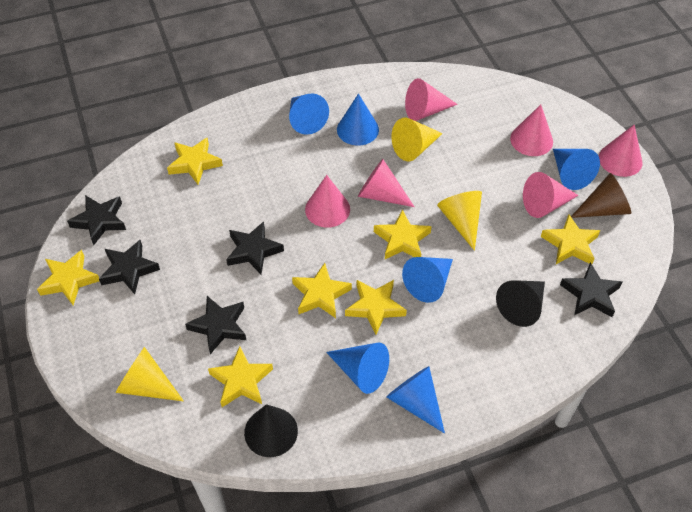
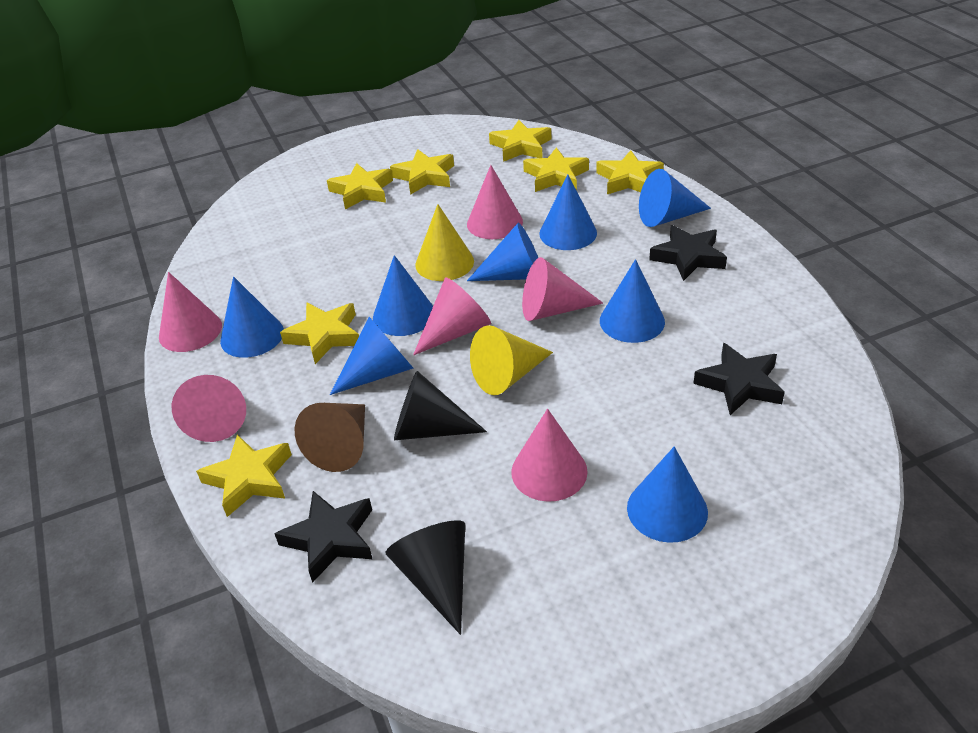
black star: [67,195,126,245] [99,240,160,294] [185,296,246,354] [226,221,284,274] [560,262,622,317] = 5 -> [274,491,372,583] [649,225,727,281] [693,343,785,415] = 3
blue cone: [289,94,329,135] [326,343,389,394] [337,94,379,146] [386,366,445,434] [402,257,453,303] [553,149,600,190] = 6 -> [220,277,284,358] [330,317,414,395] [373,255,433,336] [467,223,538,281] [539,174,597,250] [600,259,665,343] [627,446,708,543] [639,169,711,227] = 8
yellow cone: [116,347,184,401] [391,118,443,161] [437,191,482,251] = 3 -> [415,204,474,281] [470,325,553,395] = 2

